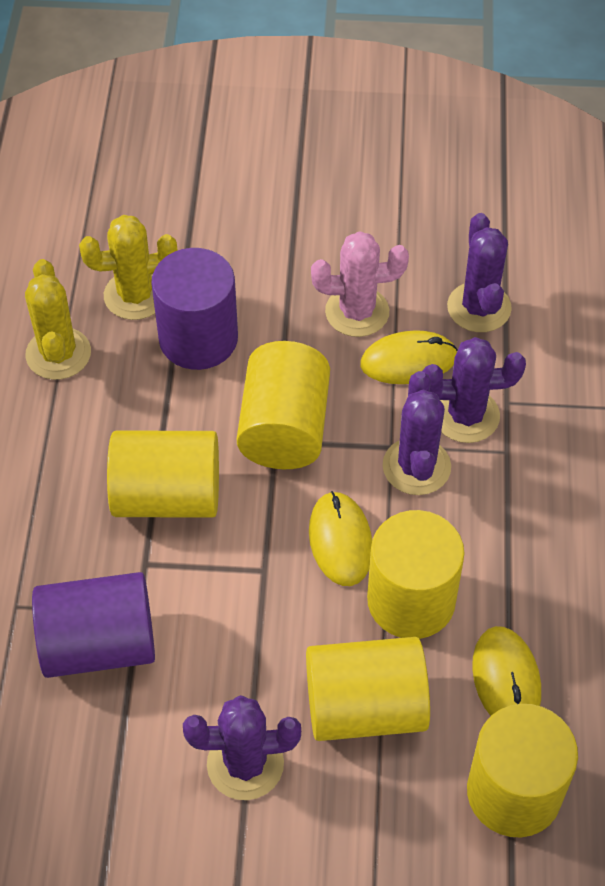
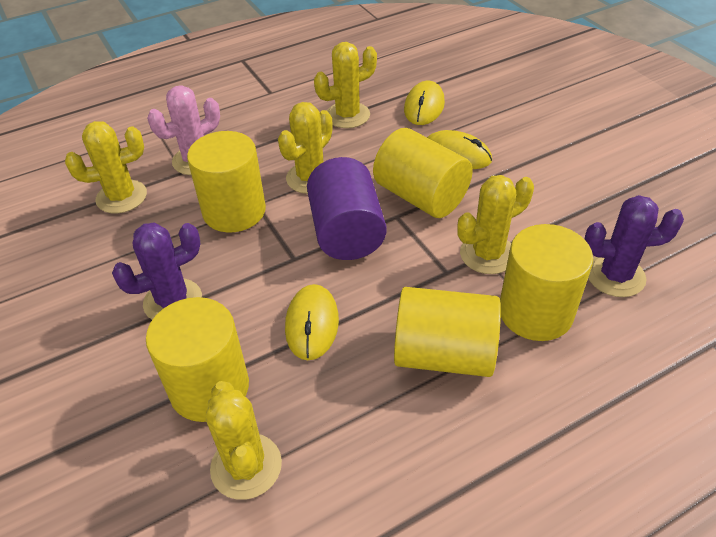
purple cactus: [183,695,301,800] [383,371,451,495] [423,337,526,443] [447,213,512,332] = 4 -> [112,222,202,320] [585,195,684,297] = 2
purple cylinder: [32,572,155,678] [151,248,238,370] = 2 -> [307,157,387,260] = 1
yellow cactus: [25,259,91,380] [79,215,178,320] = 2 -> [65,121,147,213] [206,381,282,500] [278,102,333,194] [314,42,377,128] [458,175,534,274] = 5

